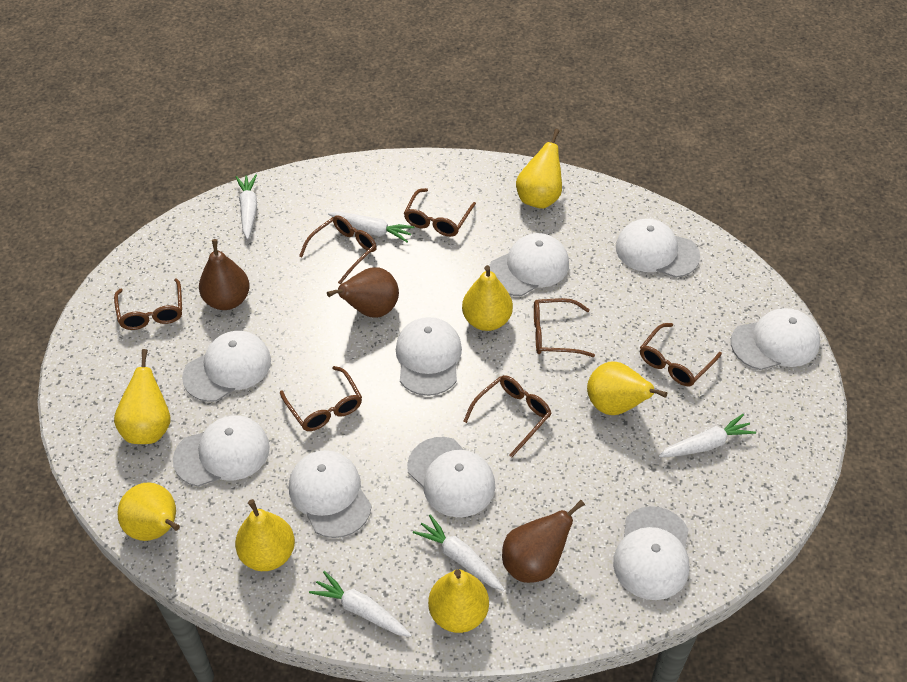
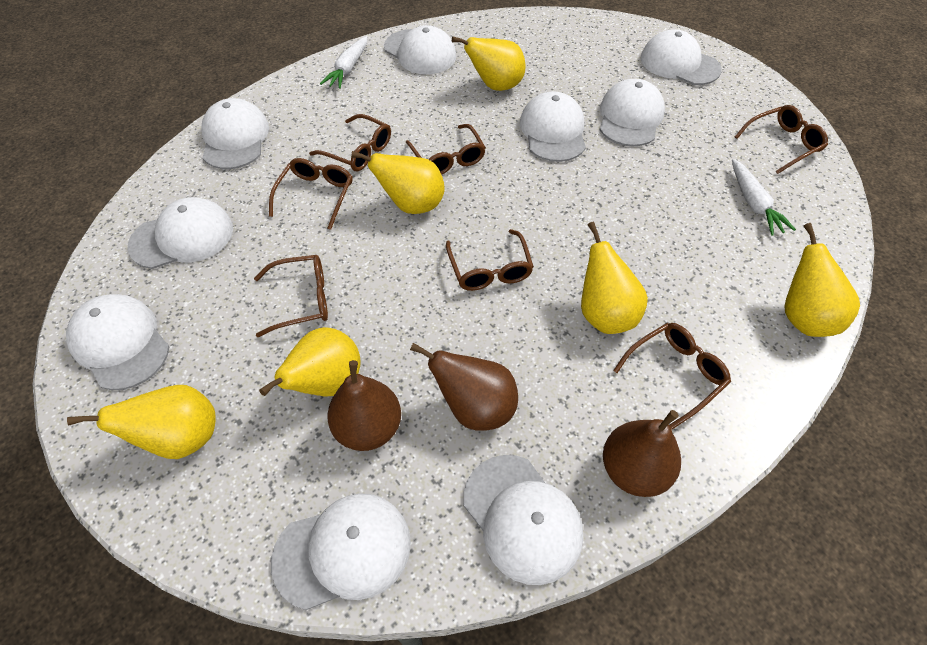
white carrot: [236,174,257,239] [309,571,412,637] [328,212,415,242] [413,515,505,591] [658,414,756,457] = 5 -> [320,36,368,89] [732,159,796,236] = 2
yellow pear: [114,349,170,444] [117,482,180,541] [235,499,295,571] [428,569,489,633] [462,265,513,331] [516,129,562,209] [587,361,667,415] = 7 -> [67,385,216,459] [259,327,361,396] [351,151,445,214] [452,36,526,91] [581,222,648,334] [785,223,860,337] = 6

